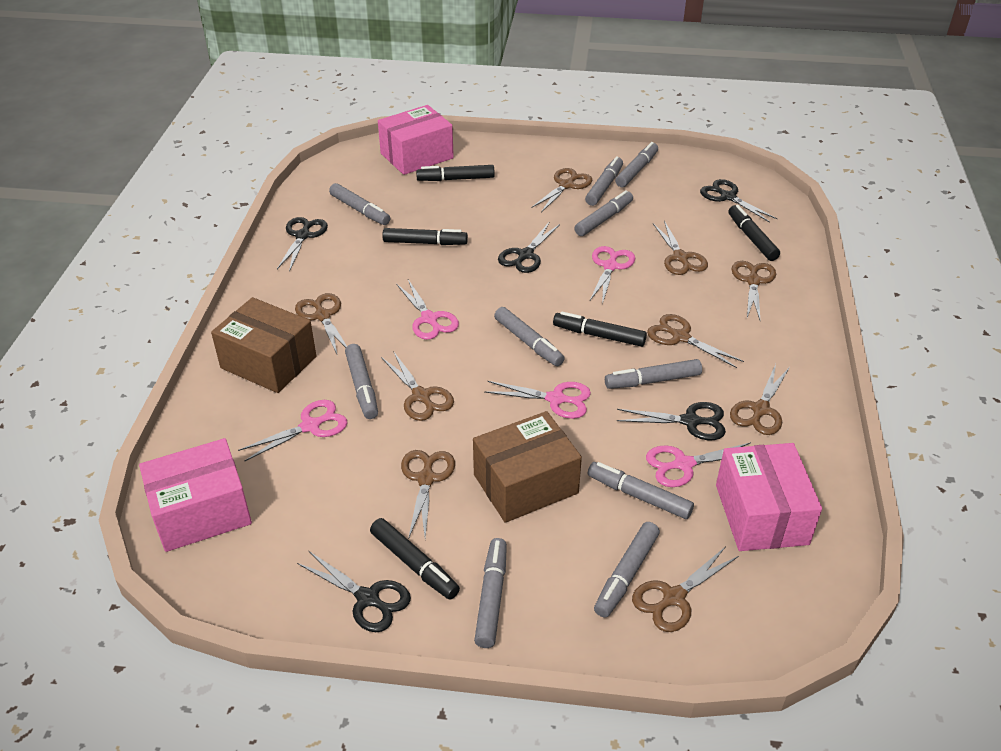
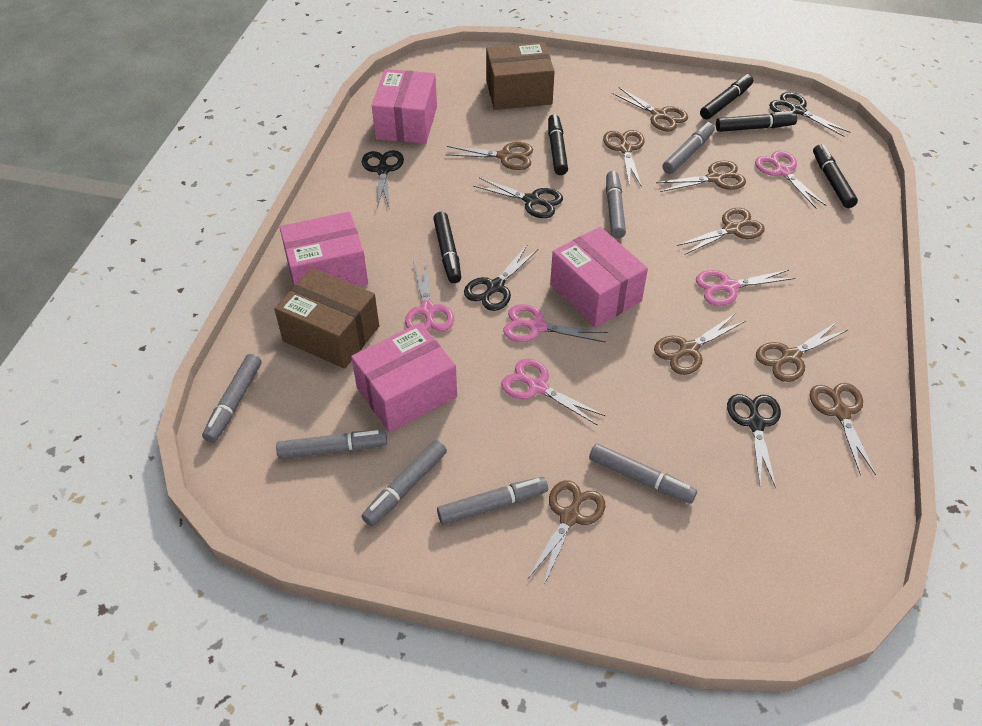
grey marker: [329,183,390,225] [345,344,378,419] [474,538,507,648] [494,307,565,366] [574,190,633,236] [585,156,623,206] [588,462,694,519] [594,522,660,618] [605,359,702,389] [615,142,658,187] = 10 -> [202,354,262,443] [276,430,387,459] [361,440,447,526] [437,477,548,525] [589,443,697,504] [606,171,626,238] [662,122,715,174] = 7
pink box: [139,438,252,552] [378,105,454,175] [716,443,822,551] = 3 -> [280,212,368,287] [351,323,457,432] [372,69,437,144] [550,227,648,327] = 4

